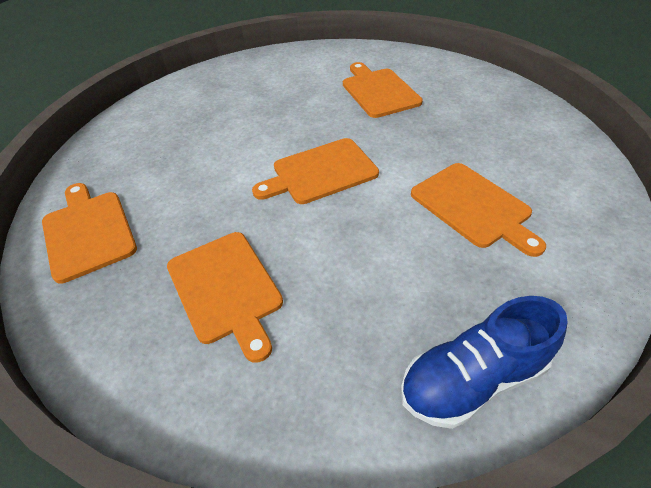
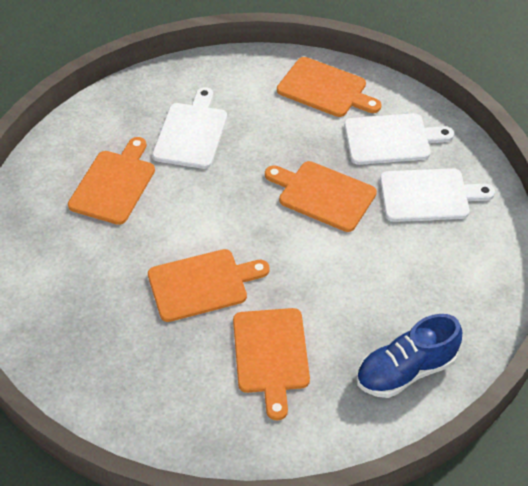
white cutting board: none = 0 -> [152,87,227,169] [344,113,454,165] [380,168,495,222] = 3

